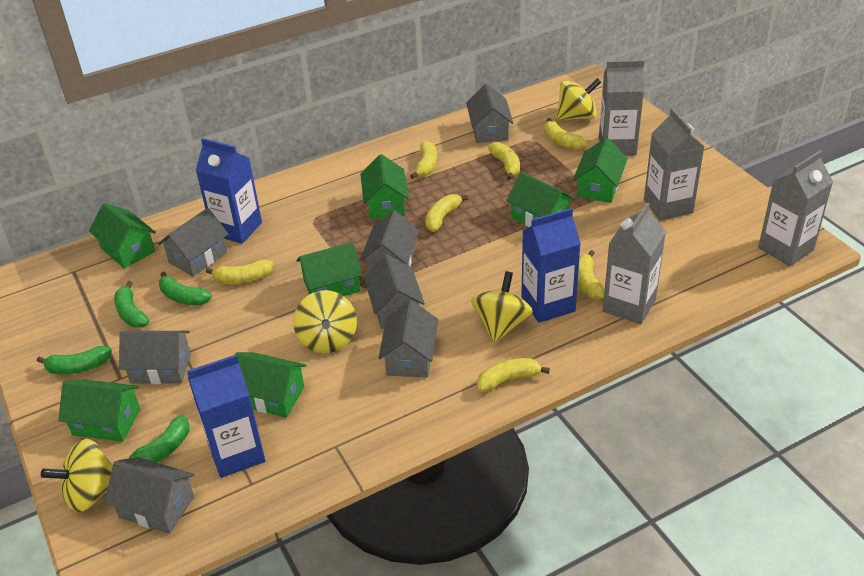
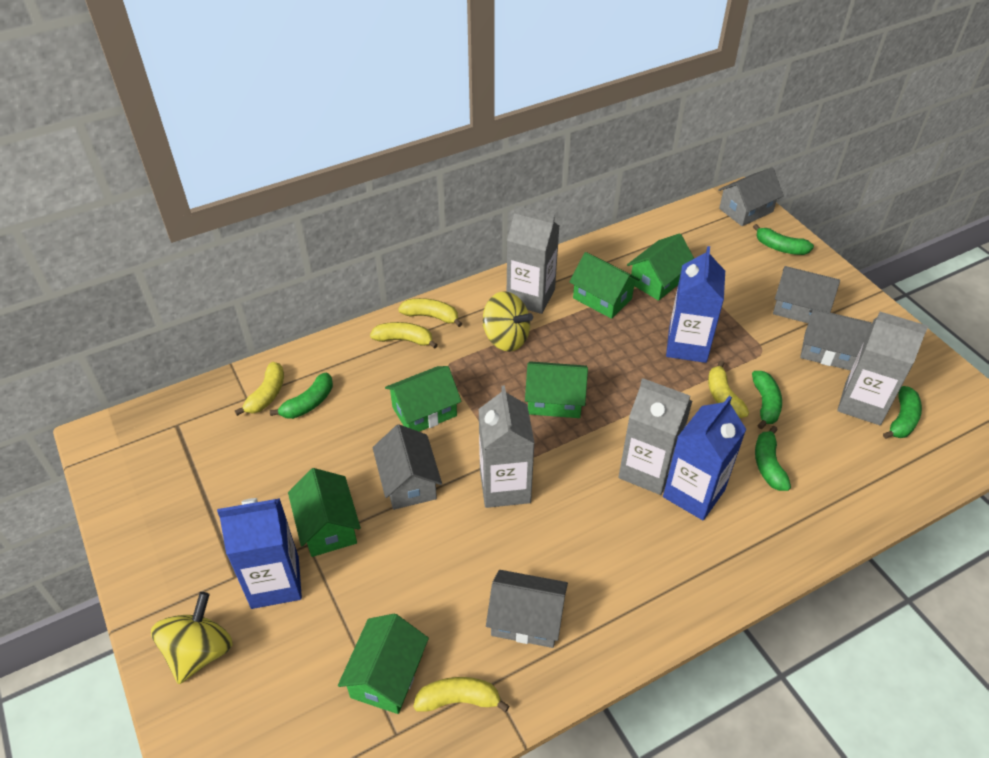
green banana: [37,346,112,374] [114,281,149,328] [123,415,189,463] [159,272,212,305] = 4 -> [270,373,333,419] [752,371,782,429] [753,224,814,255] [755,426,791,491] [883,386,922,439] = 5
green house: [58,379,140,442] [89,203,156,268] [235,352,306,418] [297,242,362,296] [360,154,409,219] [506,172,575,227] [573,138,628,203] = 7 -> [288,468,361,557] [338,614,429,714] [385,366,462,432] [525,361,588,418] [570,252,640,319] [627,233,694,301] = 6
grey house: [104,457,195,534] [119,331,191,384] [158,208,228,276] [360,211,419,273] [364,254,425,329] [378,300,438,377] [466,84,513,143] = 7 -> [373,424,442,510] [486,570,568,648] [718,167,784,226] [773,266,840,323] [800,309,872,371] = 5
yellow banana: [206,259,273,284] [410,141,437,179] [426,194,468,232] [477,358,550,392] [488,142,520,180] [544,118,587,150] [578,250,605,300] = 7 -> [235,362,284,416] [370,322,438,349] [398,298,462,327] [413,677,509,712] [708,360,749,418] = 5
yellow spinning top: [41,439,113,512] [293,290,357,353] [471,271,533,343] [556,78,601,121] = 4 -> [151,592,233,684] [482,291,533,352] = 2

